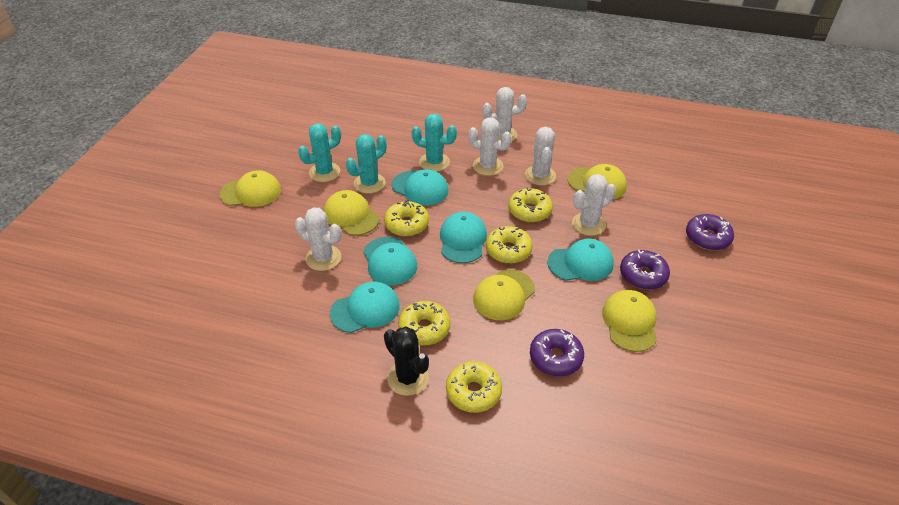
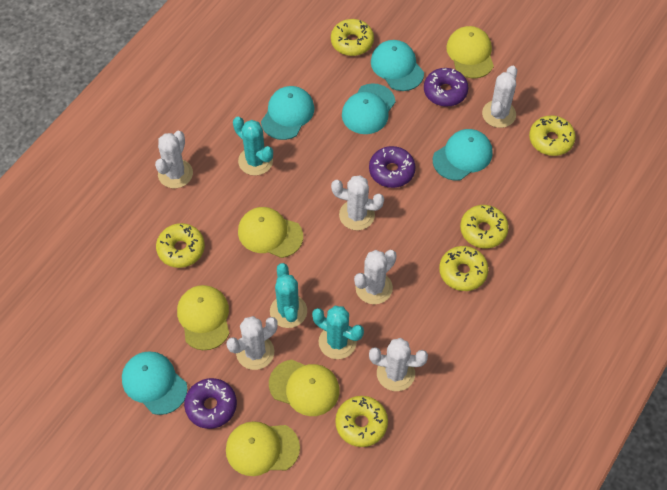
black cactus: [384,326,429,396] = 1 -> none = 0
white cactus: [295,207,341,271] [468,117,512,176] [482,87,527,142] [525,127,556,186] [572,174,616,236] = 5 -> [155,131,193,188] [227,316,278,370] [331,175,384,230] [354,250,397,304] [369,338,428,391] [482,66,517,128] = 6
yellow donut: [384,200,429,236] [398,301,450,346] [446,361,502,413] [486,226,532,264] [508,187,553,222] = 5 -> [156,223,205,268] [331,19,374,56] [335,396,388,447] [439,246,489,291] [460,205,509,248] [529,115,576,156] = 6

